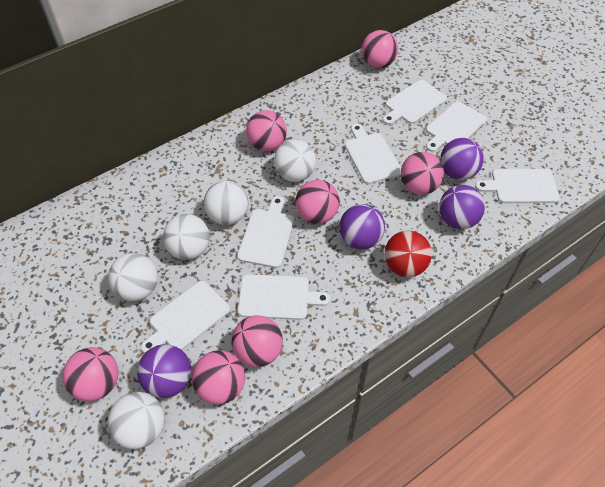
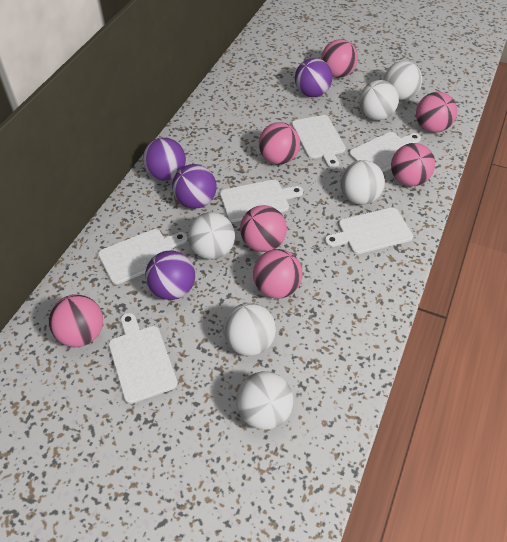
red ball: [385,231,432,277] = 1 -> none = 0
white ball: [108,253,158,301] [108,392,165,449] [163,214,210,260] [204,181,248,225] [274,139,316,182] = 5 -> [188,212,235,259] [223,303,276,356] [236,371,293,430] [340,160,385,205] [359,80,399,120] [384,61,422,100] = 6
white cutting board: [141,281,230,353] [237,196,294,268] [238,274,330,320] [345,124,401,184] [383,80,447,125] [426,101,487,152] [475,169,560,203] = 7 -> [98,229,188,285] [108,313,177,404] [220,180,303,222] [292,115,346,169] [325,207,413,254] [349,132,421,172] = 6

